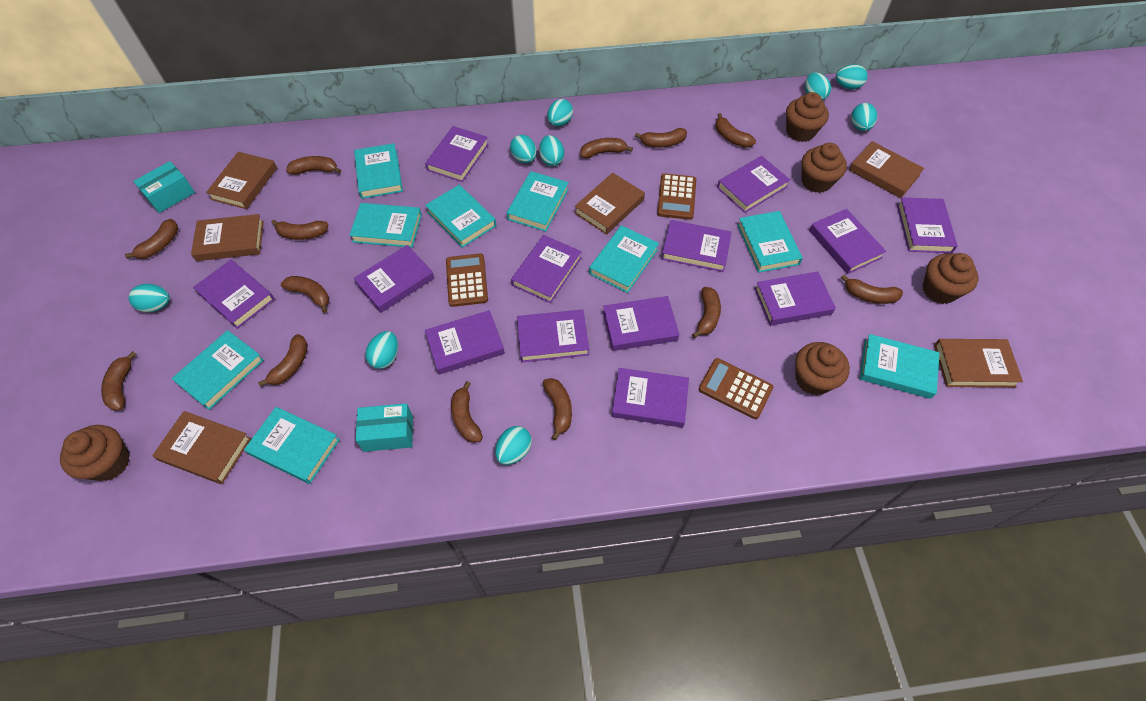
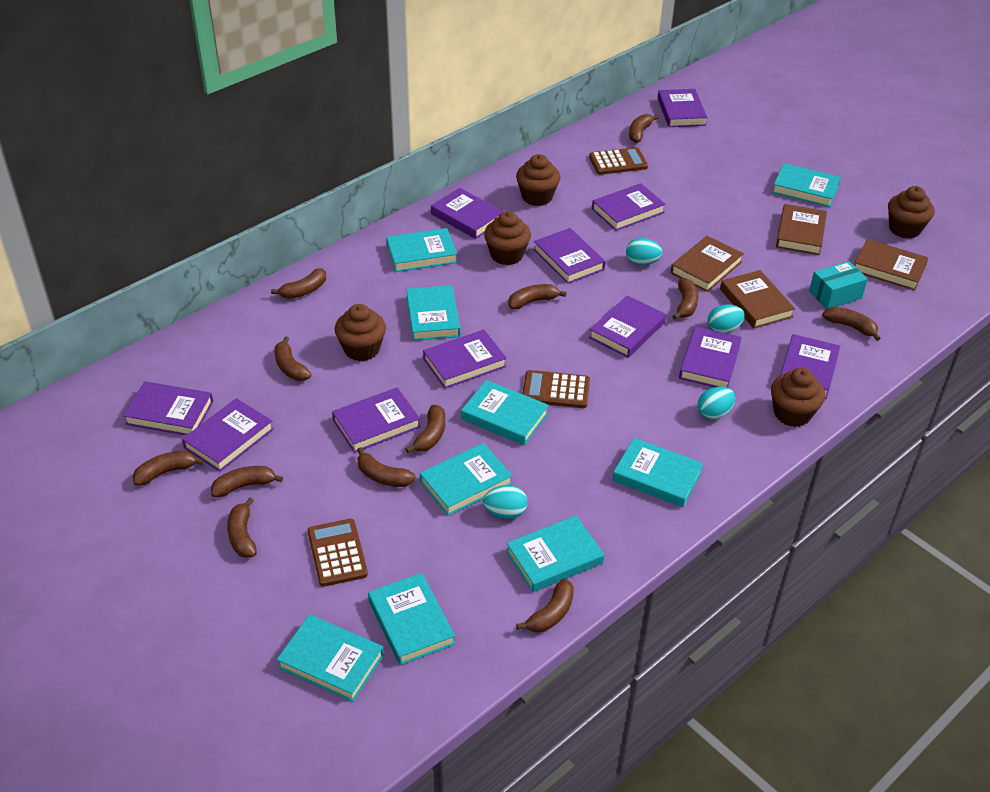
brown banana: [101,351,137,411] [125,219,178,259] [258,334,308,387] [271,219,329,240] [281,276,329,313] [286,156,341,175] [451,381,483,443] [543,378,572,440] [580,138,633,158] [635,128,687,147] [692,287,721,338] [715,113,756,148] [841,274,903,304] = 13 -> [133,451,204,486] [211,466,283,497] [227,498,257,558] [271,268,326,299] [274,337,311,381] [357,447,416,487] [405,405,445,453] [508,284,567,309] [516,578,574,633] [629,114,659,143] [673,278,699,319] [822,307,881,341] = 12
brown book: [152,411,251,484] [191,214,264,261] [206,152,277,209] [574,173,645,235] [849,141,924,198] [934,339,1023,387] = 6 -> [671,236,744,292] [720,270,795,328] [776,204,827,255] [855,239,929,291] = 4
purple book: [193,260,275,329] [353,245,434,313] [425,126,489,182] [425,310,505,375] [511,235,582,303] [517,310,589,362] [603,296,679,351] [612,368,689,428] [661,220,732,272] [717,156,790,213] [754,272,836,326] [809,209,887,274] [897,197,958,253] = 13 -> [123,381,213,435] [182,398,274,472] [332,387,420,453] [423,330,507,389] [431,188,504,239] [533,228,605,284] [589,295,666,358] [592,183,666,231] [658,89,707,127] [679,327,742,388] [780,334,840,399] = 11
turquoise box: [133,161,195,213] [356,403,413,452] = 2 -> [809,261,868,309] = 1
turquoise egg: [129,284,170,312] [365,331,398,369] [495,426,532,465] [510,135,537,163] [539,135,564,166] [547,99,573,126] [805,72,831,101] [836,64,868,89] [851,103,877,131] = 9 -> [483,485,527,519] [626,238,663,265] [697,387,735,420] [707,304,745,334] = 4

